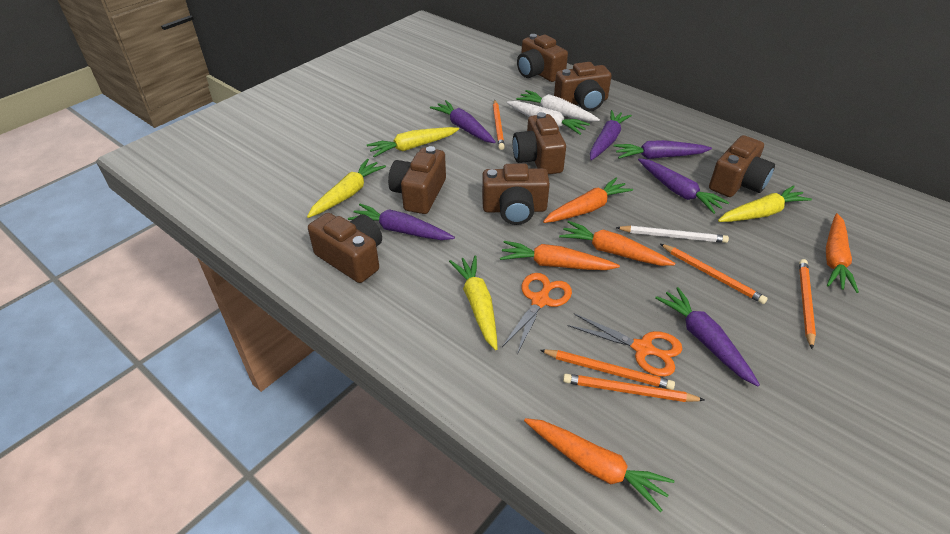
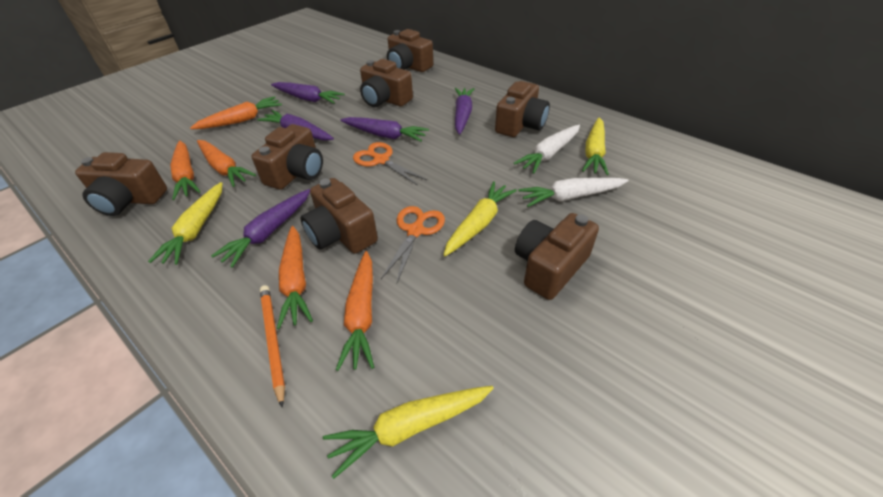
orange pencil: [493,100,505,150] [540,349,675,390] [563,374,704,402] [660,244,768,304] [799,259,816,349] = 5 -> [260,285,285,408] = 1
purple carrot: [348,204,455,240] [430,100,496,143] [590,110,632,160] [614,140,712,159] [638,158,730,214] [655,287,760,386] = 6 -> [211,189,310,268] [257,110,334,141] [271,82,345,104] [340,117,429,142] [455,88,474,135] = 5
white pencil: [615,226,729,243] = 1 -> none = 0

